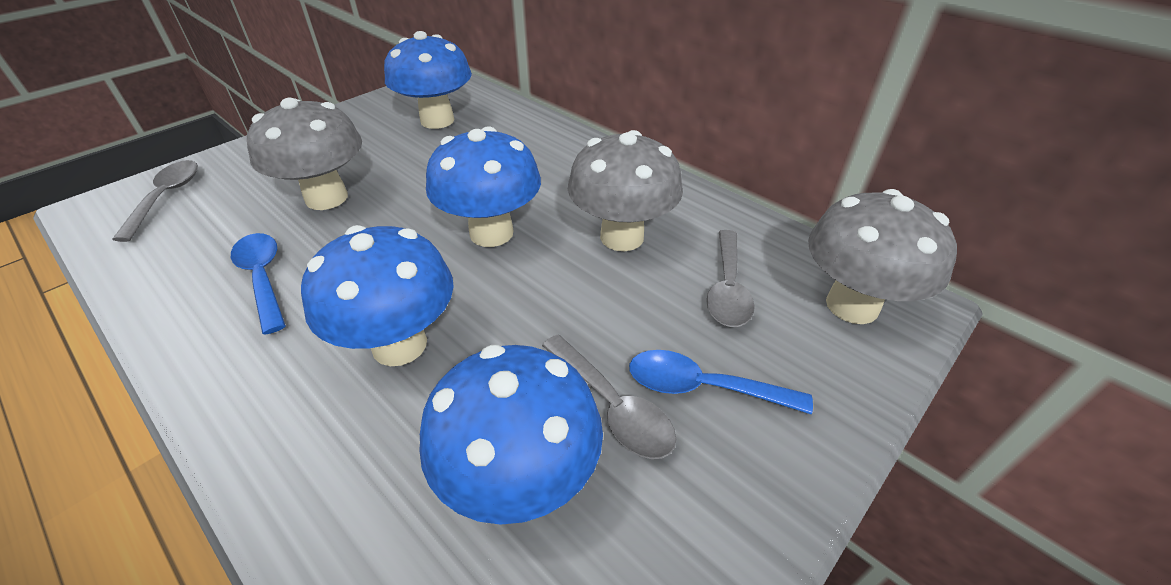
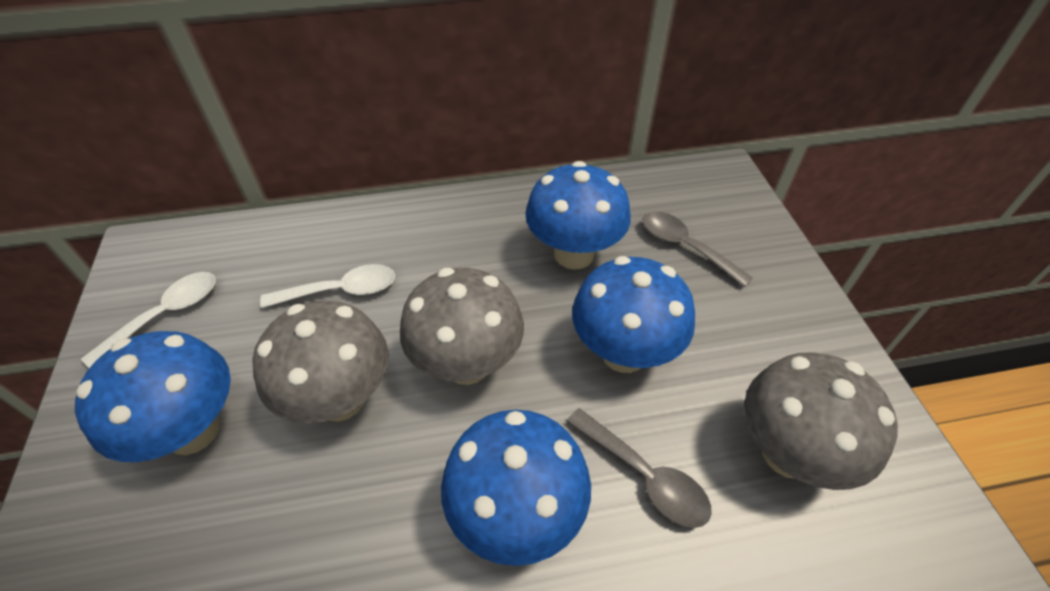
blue spoon: [231,233,286,335] [629,350,813,415] = 2 -> none = 0
grey spoon: [112,160,198,242] [542,335,676,459] [706,230,755,327] = 3 -> [566,408,712,528] [642,211,753,287] = 2
white spoon: none = 0 -> [81,272,216,368] [260,264,395,308] = 2

